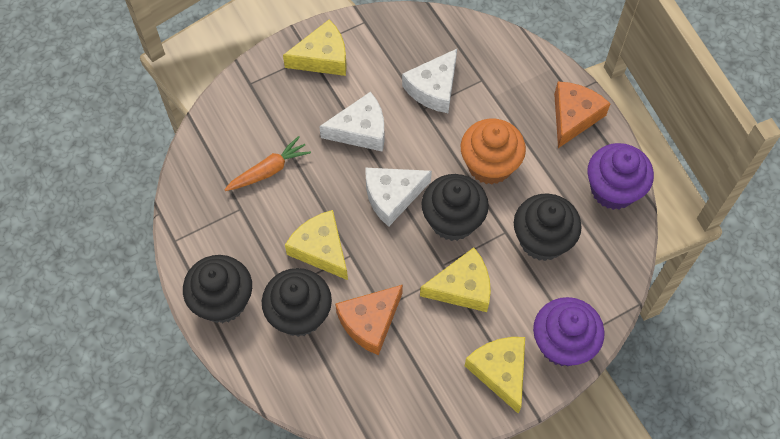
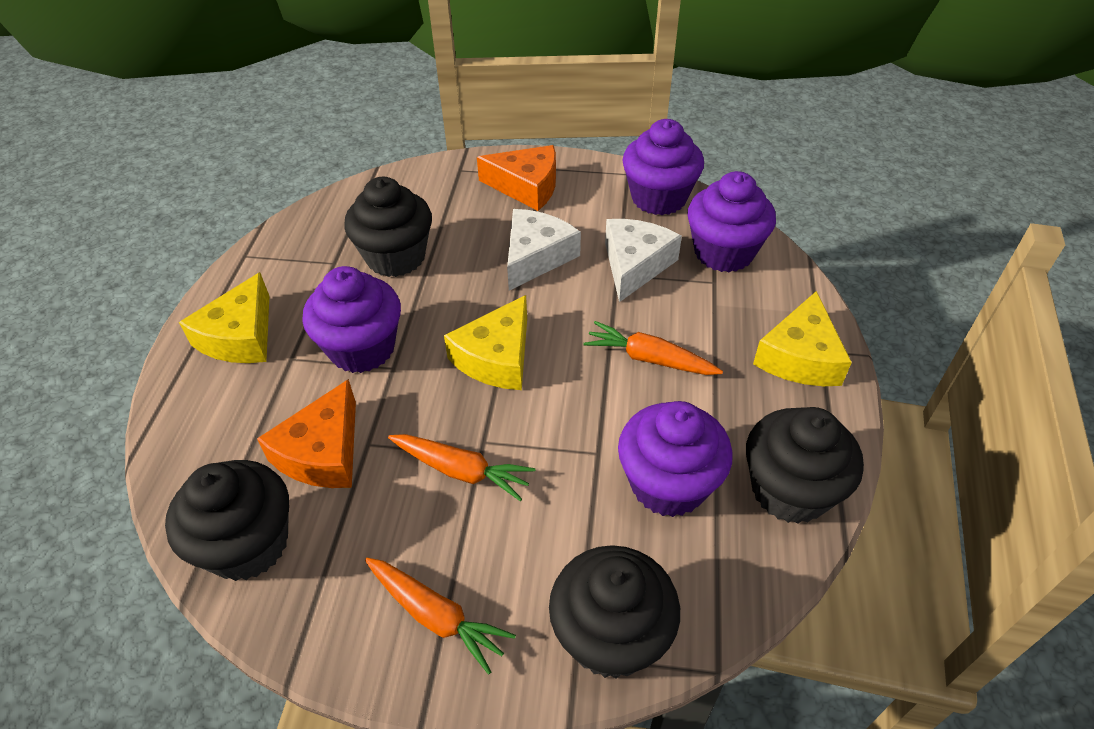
orange carrot: [224,136,311,191] = 1 -> [365,558,516,674] [388,434,536,501] [583,321,723,375] = 3
orange cupcake: [461,119,526,185] = 1 -> none = 0
purple cupcake: [533,297,605,366] [587,143,654,210] = 2 -> [302,266,401,373] [618,401,733,517] [623,119,704,215] [687,171,776,272] = 4
white cheese: [319,92,384,152] [365,168,432,227] [402,49,457,113] = 3 -> [507,209,581,291] [605,219,682,302] = 2
yellow cheese: [283,20,347,76] [285,210,348,280] [420,247,491,312] [465,337,525,414] = 4 -> [179,272,269,363] [444,295,527,390] [753,291,852,386] = 3

